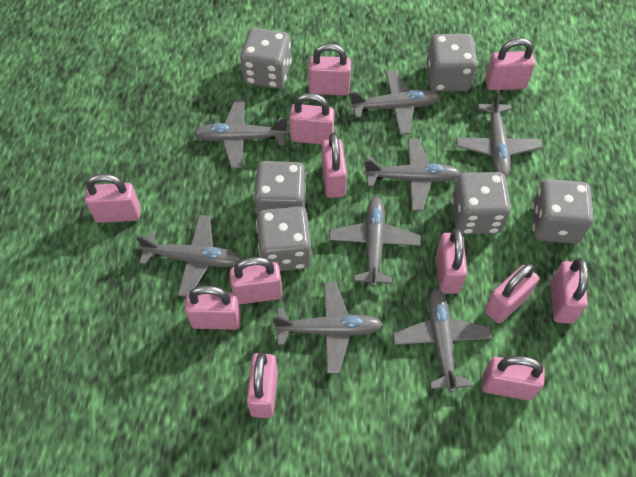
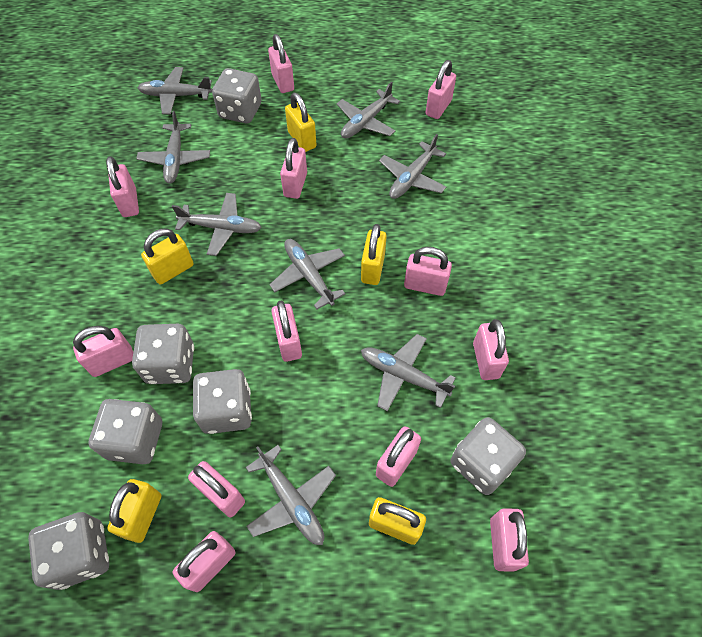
yellow padlock: none = 0 -> [107,479,161,543] [141,228,194,285] [285,93,317,152] [361,224,387,285] [369,497,426,545] = 5

